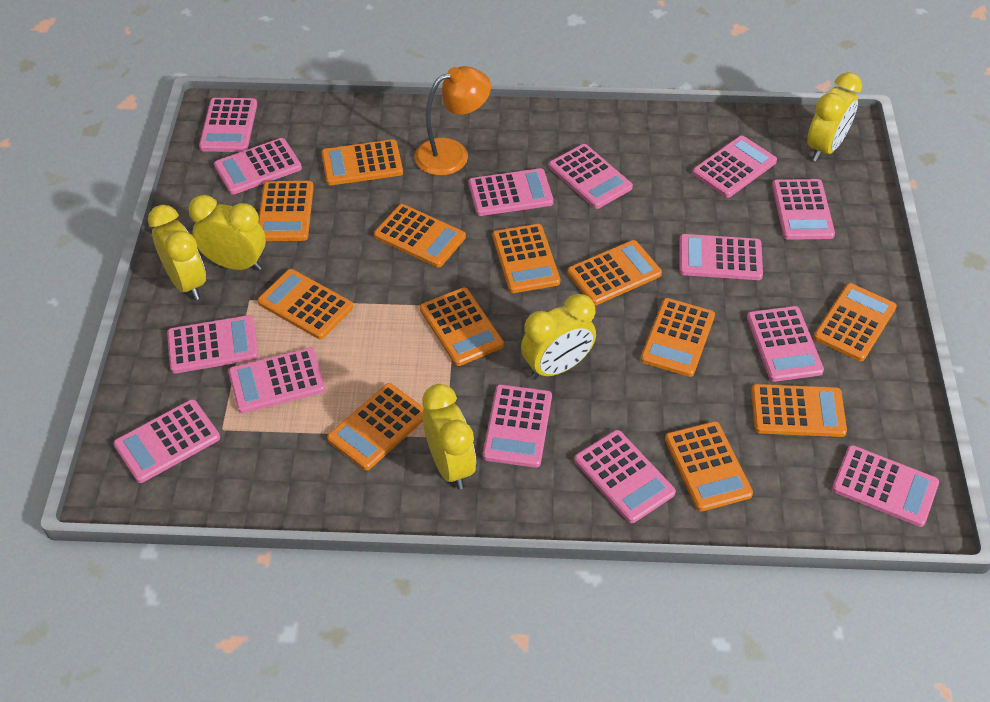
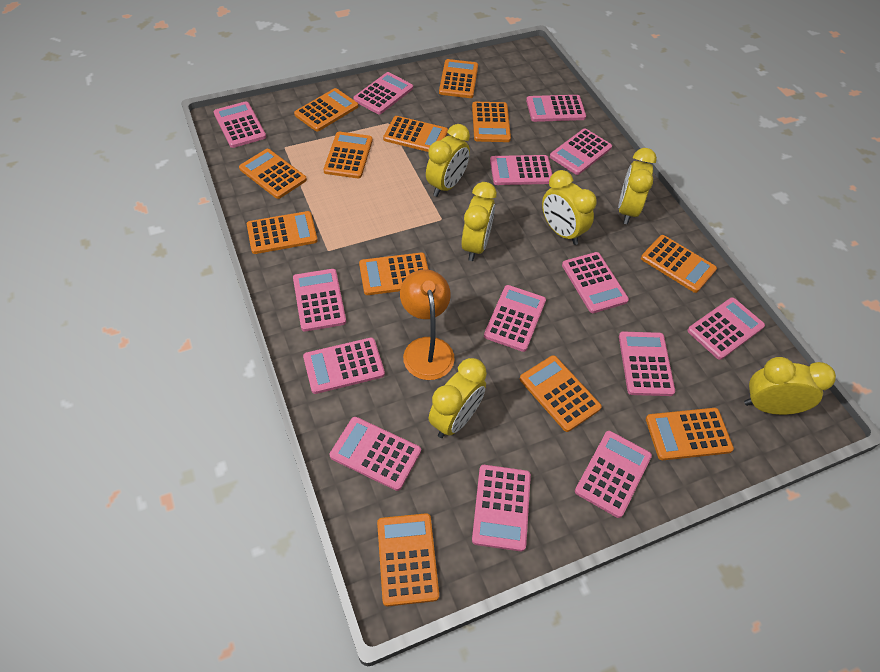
yellow clock: [148,205,206,300] [189,195,266,271] [422,384,476,490] [521,294,596,380] [807,72,862,162] = 5 -> [426,124,470,197] [429,358,487,438] [461,182,497,261] [542,170,597,245] [618,148,657,224] [744,357,836,415] = 6

